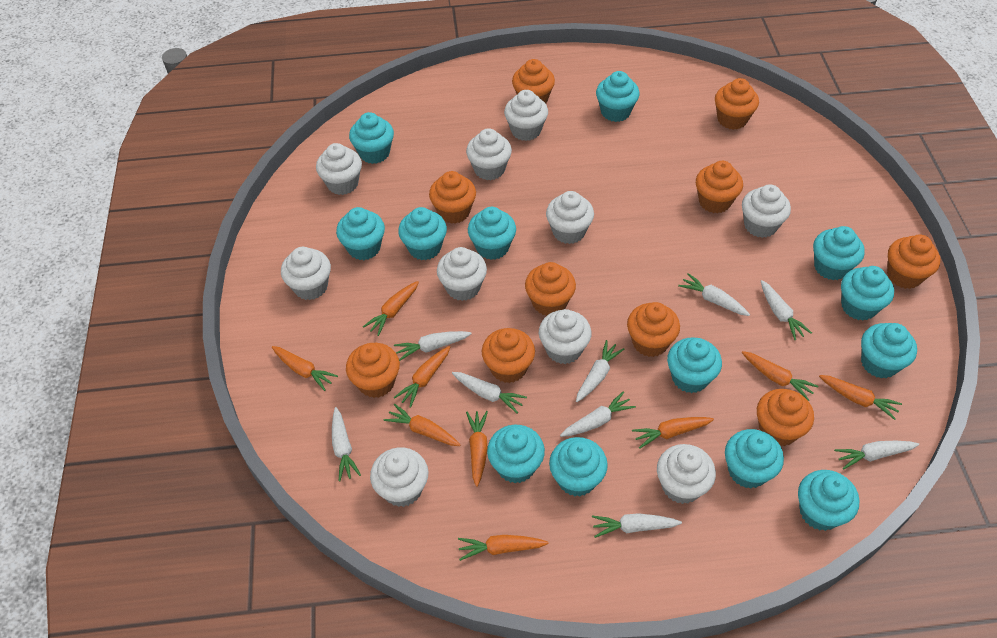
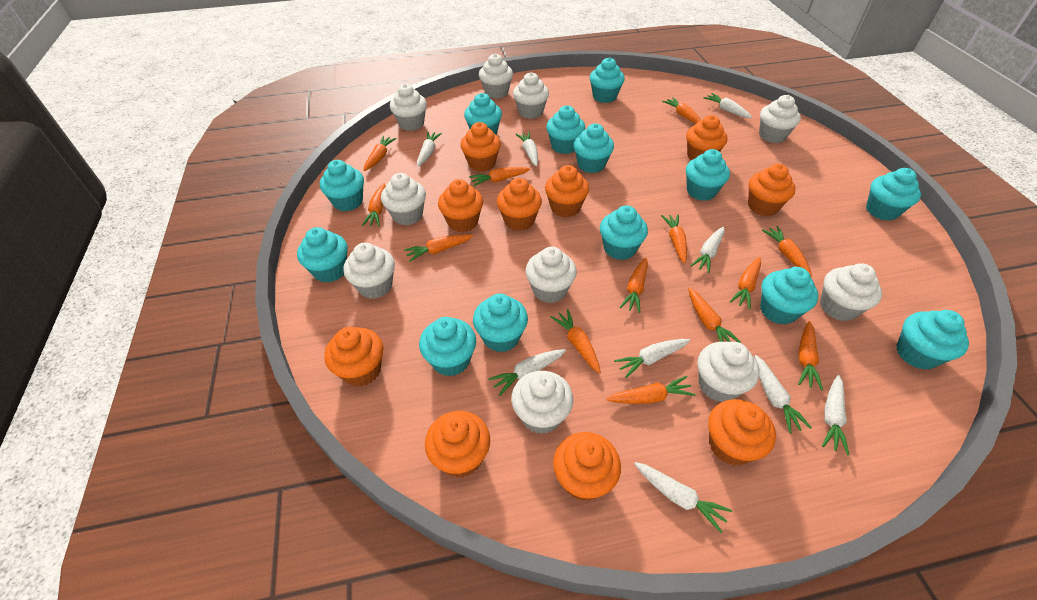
orange carrot: [272,346,338,391] [363,281,419,336] [384,404,460,446] [394,346,450,408] [458,535,549,561] [466,411,488,487] [632,417,714,449] [742,351,818,401] [819,375,902,420] = 9 -> [362,184,386,226] [364,136,397,171] [404,234,473,262] [469,167,530,186] [550,309,601,374] [606,376,695,404] [620,258,648,313] [661,214,687,264] [662,97,702,124] [688,287,741,343] [730,257,761,310] [762,226,812,277] [798,321,823,390] = 13

